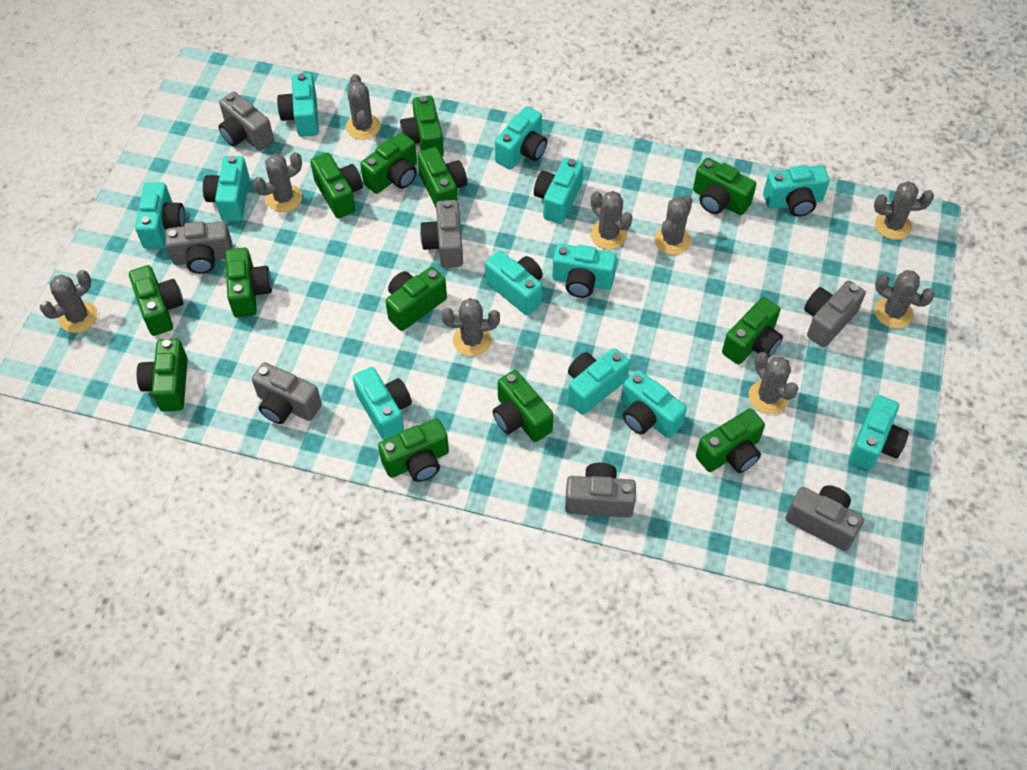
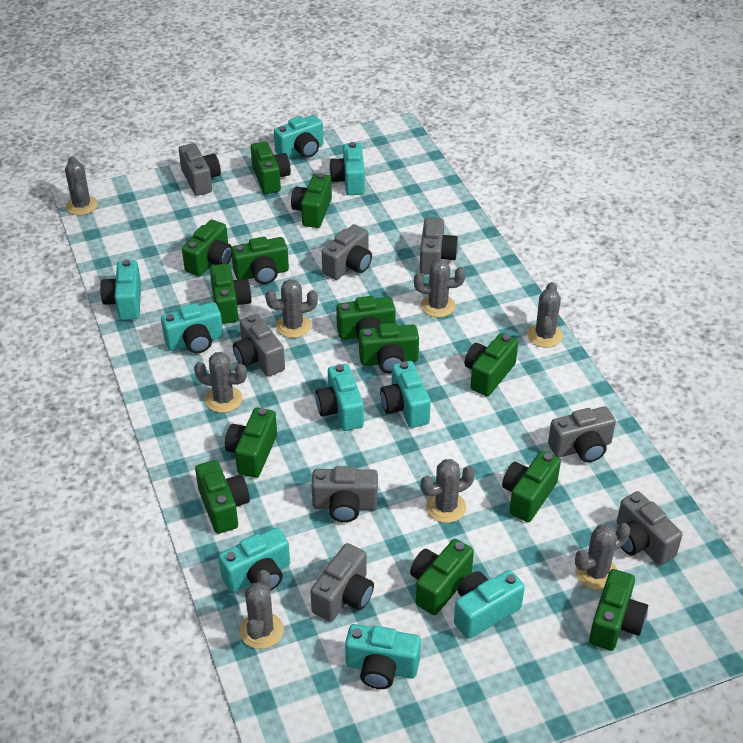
grey cactus: [40,270,98,333] [253,152,302,212] [346,74,380,140] [441,298,500,356] [590,191,633,249] [654,195,693,255] [749,352,799,414] [874,181,934,240] [875,270,935,328] = 9 -> [65,156,98,215] [194,352,247,413] [240,570,284,649] [265,279,318,338] [414,259,466,318] [421,459,475,523] [527,282,563,348] [575,523,630,590] = 8
grey camera: [165,221,233,274] [218,92,274,151] [252,362,322,424] [420,200,463,268] [565,463,636,518] [785,485,864,551] [804,280,866,347] = 7 -> [179,143,221,196] [233,314,285,377] [311,543,374,622] [312,466,378,522] [322,224,372,280] [420,217,458,274] [548,406,616,462] [617,491,682,565] = 8
turquoise camera: [135,182,185,249] [203,156,250,222] [277,73,319,137] [353,367,412,440] [485,251,543,315] [495,106,547,169] [534,157,584,224] [552,244,617,298] [568,348,630,415] [621,370,687,438] [763,165,830,217] [849,395,909,470] = 12 -> [100,260,141,320] [161,302,223,353] [218,527,290,592] [274,115,324,158] [315,364,364,431] [329,142,365,195] [345,624,421,689] [380,361,431,428] [454,570,525,639] = 9

